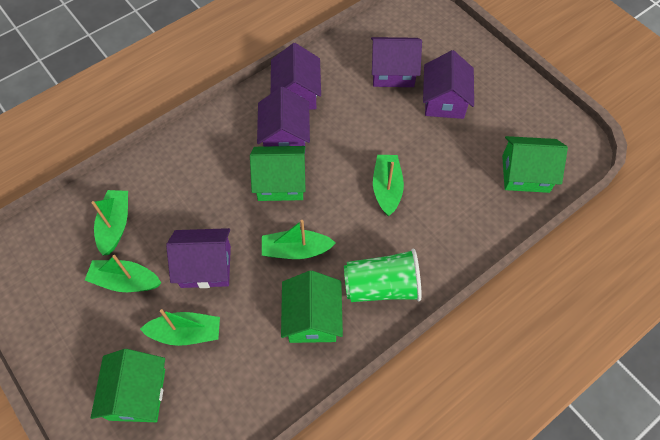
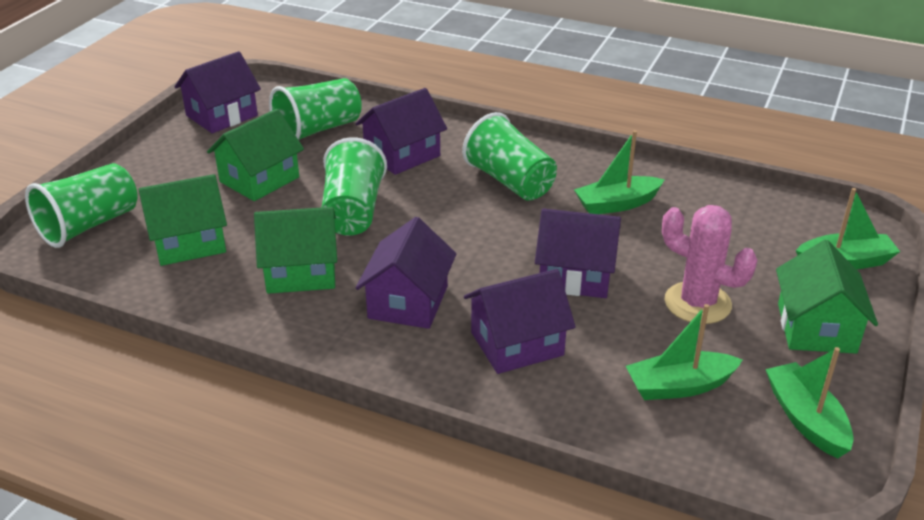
green boat: [85,255,161,292] [91,190,128,255] [140,309,220,346] [262,220,336,259] [373,155,404,216] = 5 -> [574,130,665,214] [626,304,742,400] [765,347,854,458] [796,188,900,270] = 4
green cup: [344,249,422,302] = 1 -> [25,163,138,248] [269,78,362,140] [322,137,387,235] [462,112,557,201] = 4
pink cactus: none = 0 -> [662,205,757,324] = 1

